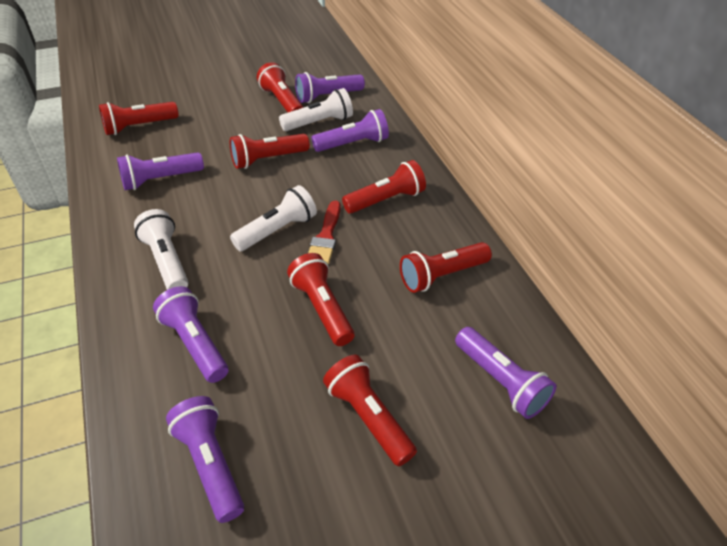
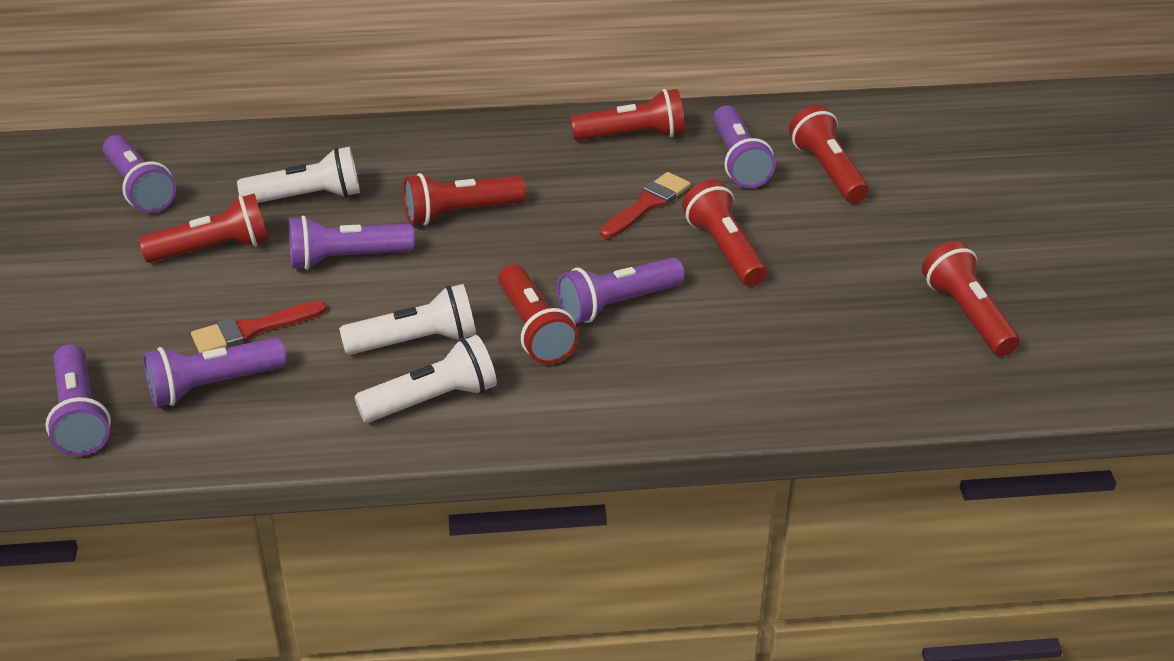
red brush: [308,201,341,264] = 1 -> [191,301,327,353] [600,172,691,239] = 2

